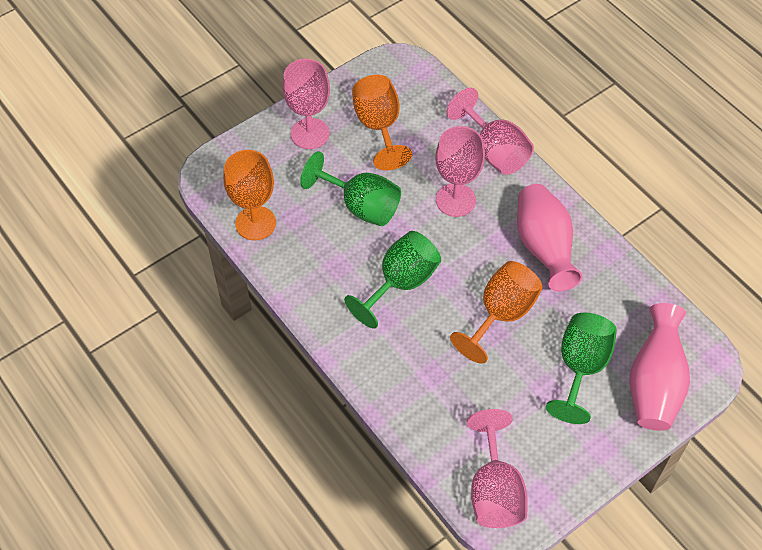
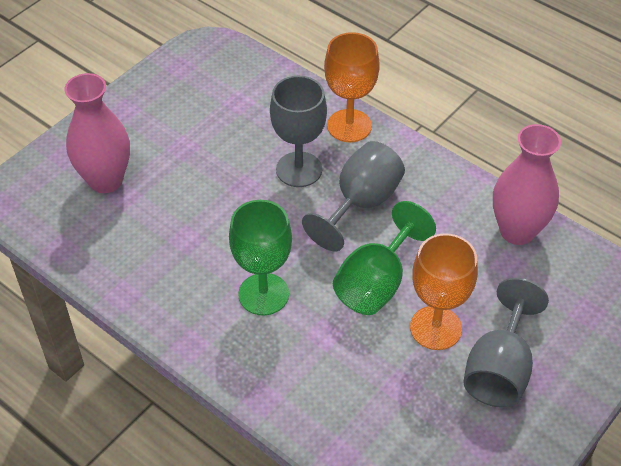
green goblet: [300,151,401,226] [344,231,441,328] [546,312,617,424] = 3 -> [229,200,292,316] [333,201,436,315] = 2
grey goblet: none = 0 -> [270,76,327,187] [302,141,405,251] [463,278,549,408] = 3
orange goblet: [223,150,276,240] [352,75,412,170] [450,261,542,364] = 3 -> [324,32,380,142] [410,233,478,350] = 2
pink goblet: [283,59,330,149] [436,126,485,217] [446,87,534,175] [467,409,528,528] = 4 -> none = 0

